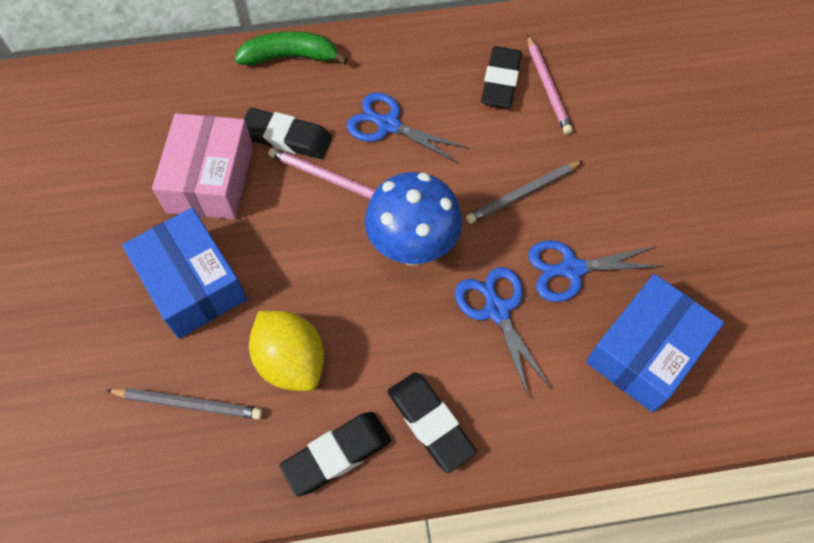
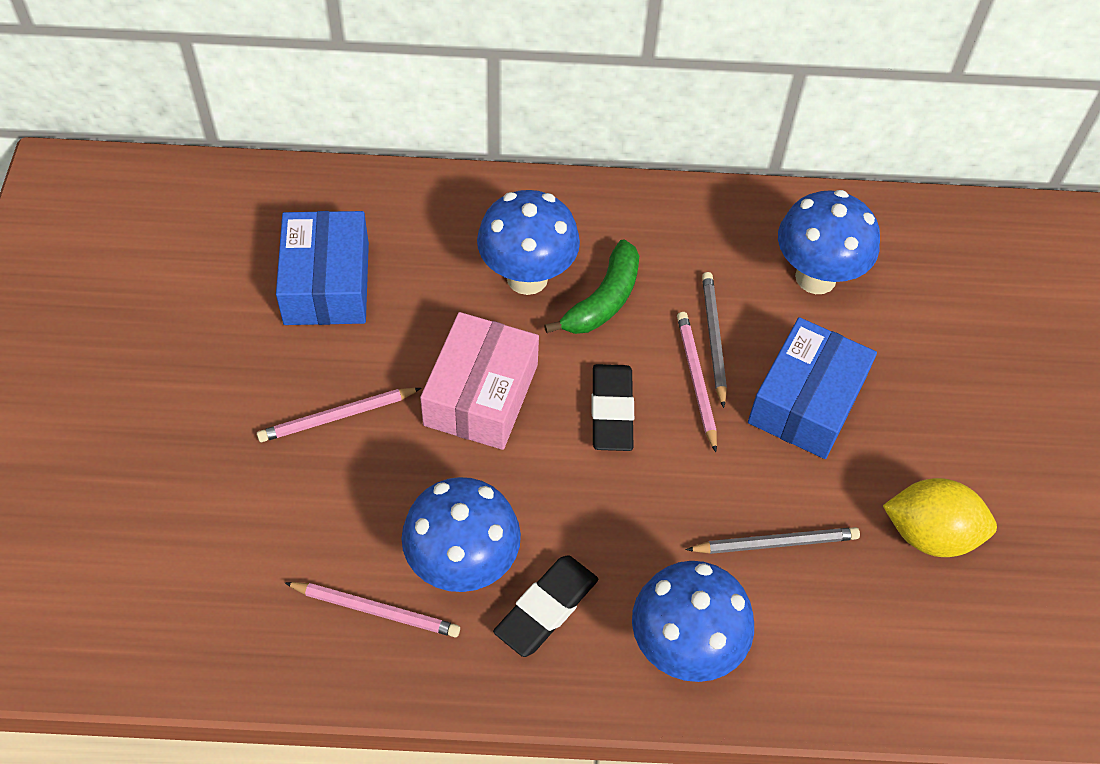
black eraser: [244,108,332,159] [280,412,391,497] [387,372,477,473] [481,46,522,108] = 4 -> [493,555,598,657] [591,364,634,451] = 2
blue mushroom: [365,172,462,266] = 1 -> [401,477,521,592] [477,190,580,295] [632,561,754,682] [778,190,880,294] = 4
blue scissors: [347,93,467,163] [455,267,552,398] [528,240,665,302] = 3 -> none = 0
pink pencil: [268,148,376,199] [527,35,573,134] = 2 -> [257,388,421,442] [285,582,460,637] [677,312,717,452] = 3

